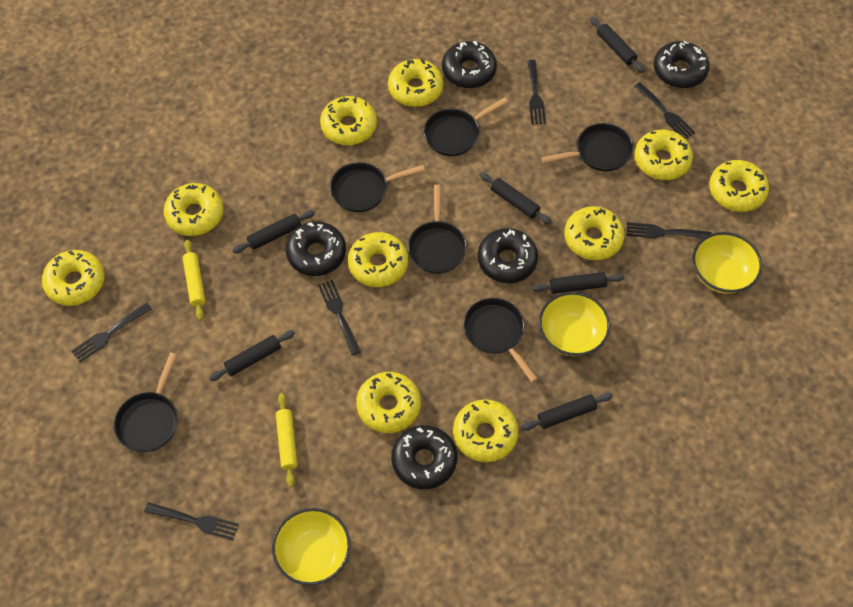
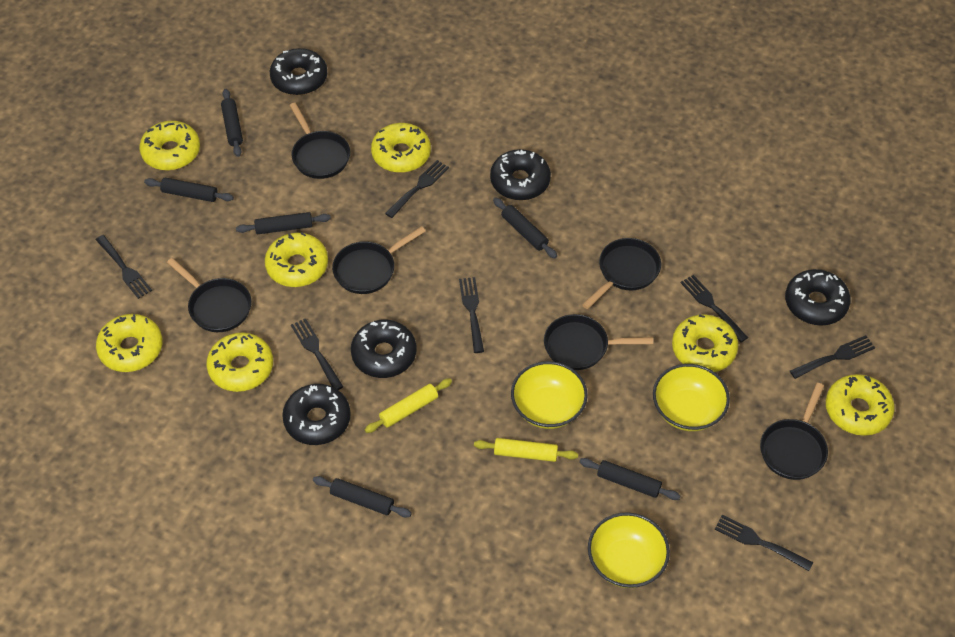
black fork: [71,303,152,362] [144,502,239,540] [318,280,361,355] [527,60,546,124] [627,222,712,238] [634,82,695,139] = 6 -> [96,235,152,299] [291,318,344,390] [385,160,449,218] [459,277,484,353] [681,275,748,342] [715,515,813,571] [790,335,875,379] = 7
yellow donut: [42,250,104,306] [164,183,224,236] [320,96,377,145] [348,232,408,287] [356,372,421,433] [388,59,444,107] [453,399,519,462] [564,206,625,260] [635,129,693,180] [709,160,769,212] = 10 -> [96,314,163,372] [139,121,200,171] [206,332,273,392] [265,232,328,287] [371,123,431,173] [672,314,738,372] [826,374,895,436] = 7

